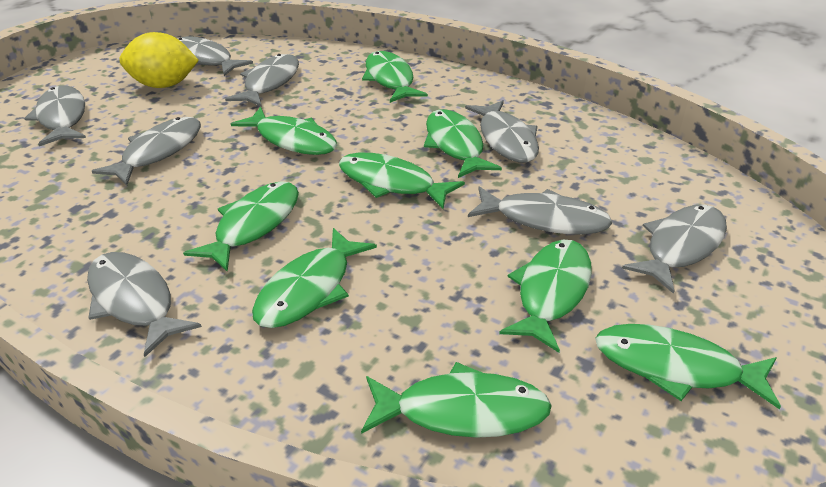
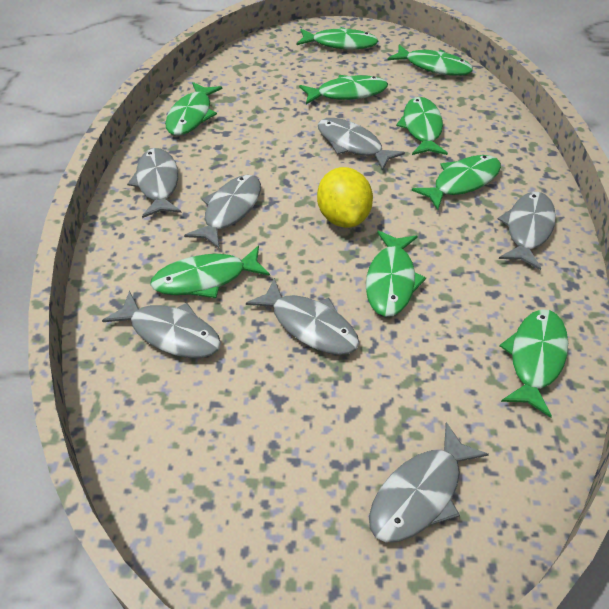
grey fish: [24,85,86,146] [87,252,202,357] [92,117,201,185] [177,36,253,76] [225,54,299,107] [465,100,539,163] [468,186,612,235] [622,205,727,294] = 8 -> [102,291,221,358] [127,148,182,218] [184,175,261,248] [246,278,359,355] [318,118,405,171] [369,422,489,542] [498,192,556,270] = 7

